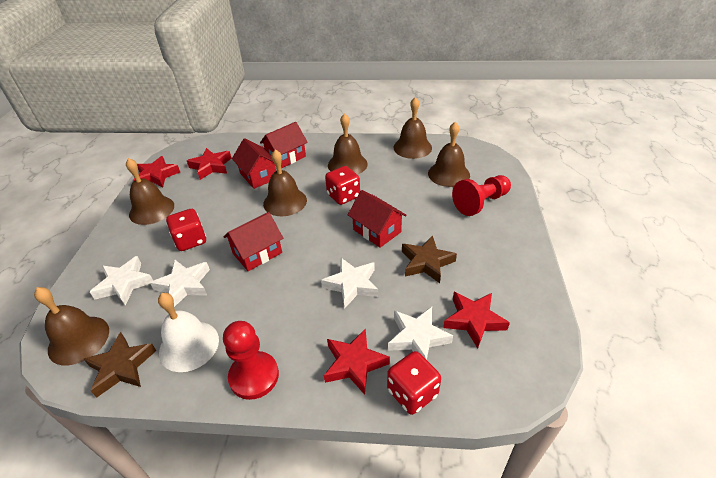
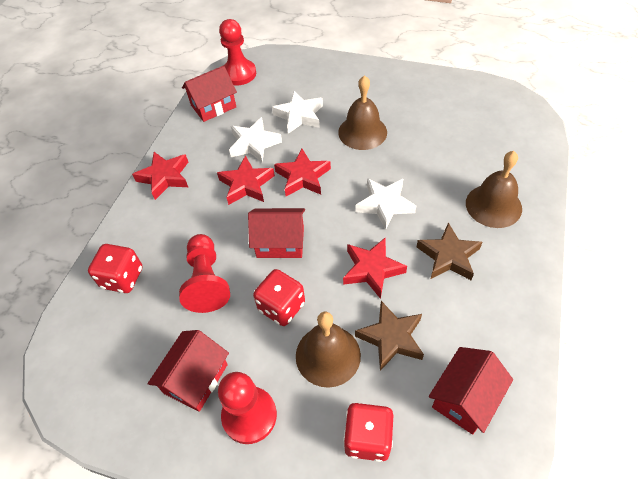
brown bell: [34,287,109,365] [126,158,174,225] [263,149,307,216] [328,113,368,175] [393,97,432,159] [428,122,470,187] = 6 -> [296,312,361,388] [338,75,387,150] [466,151,522,228] = 3
red pawn: [223,321,279,400] [452,175,511,216] = 2 -> [179,234,230,313] [218,372,277,444] [219,19,256,85] = 3
white bell: [158,293,219,372] = 1 -> none = 0
white star: [90,256,153,305] [150,260,210,307] [321,258,378,309] [388,307,453,360] = 4 -> [229,117,282,163] [272,91,323,134] [356,178,416,230] = 3

